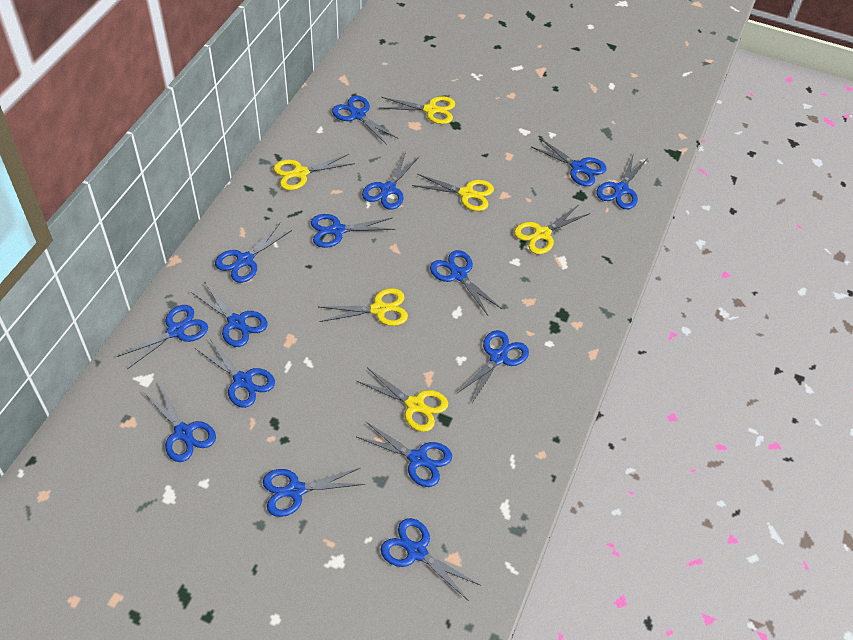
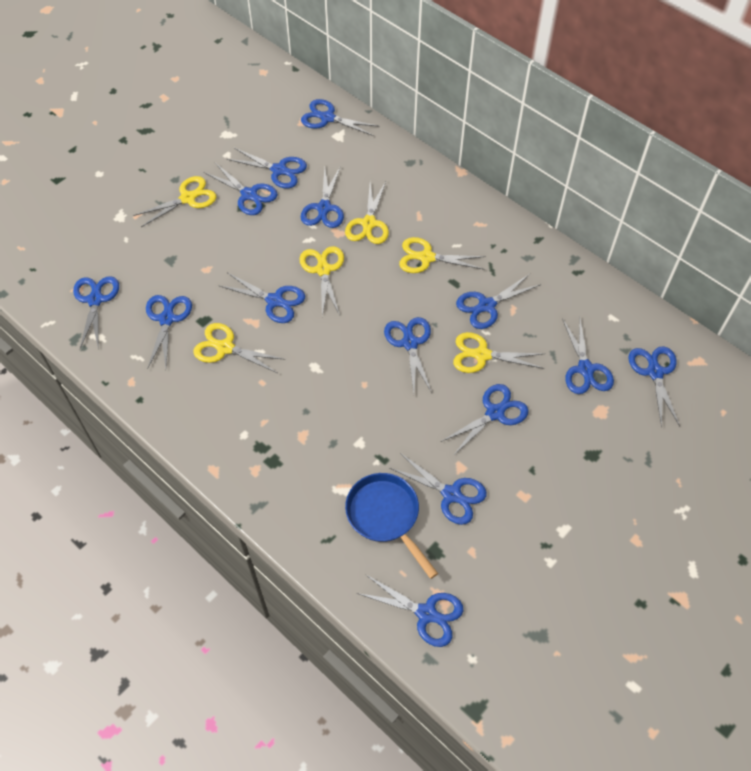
blue pan: none = 0 -> [345,473,438,579] = 1
blue scissors: [117,305,208,369] [143,383,216,462] [191,282,267,347] [195,337,275,408] [215,223,292,283] [263,468,365,517] [311,214,395,248] [332,95,398,145] [357,421,452,487] [362,152,420,210] [381,518,480,601] [430,250,502,315] [456,330,529,403] [531,138,607,186] [596,153,648,209] = 15 -> [73,276,119,348] [146,295,192,369] [204,163,278,215] [218,273,305,323] [227,148,307,189] [301,99,378,136] [301,166,344,228] [357,574,463,647] [384,317,432,393] [390,453,487,525] [441,384,529,456] [456,274,541,329] [562,318,614,394] [628,347,680,427] = 14

